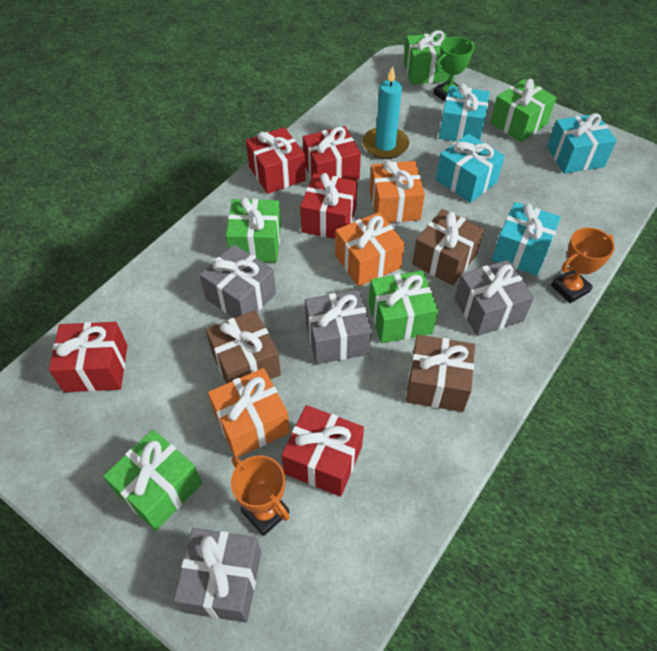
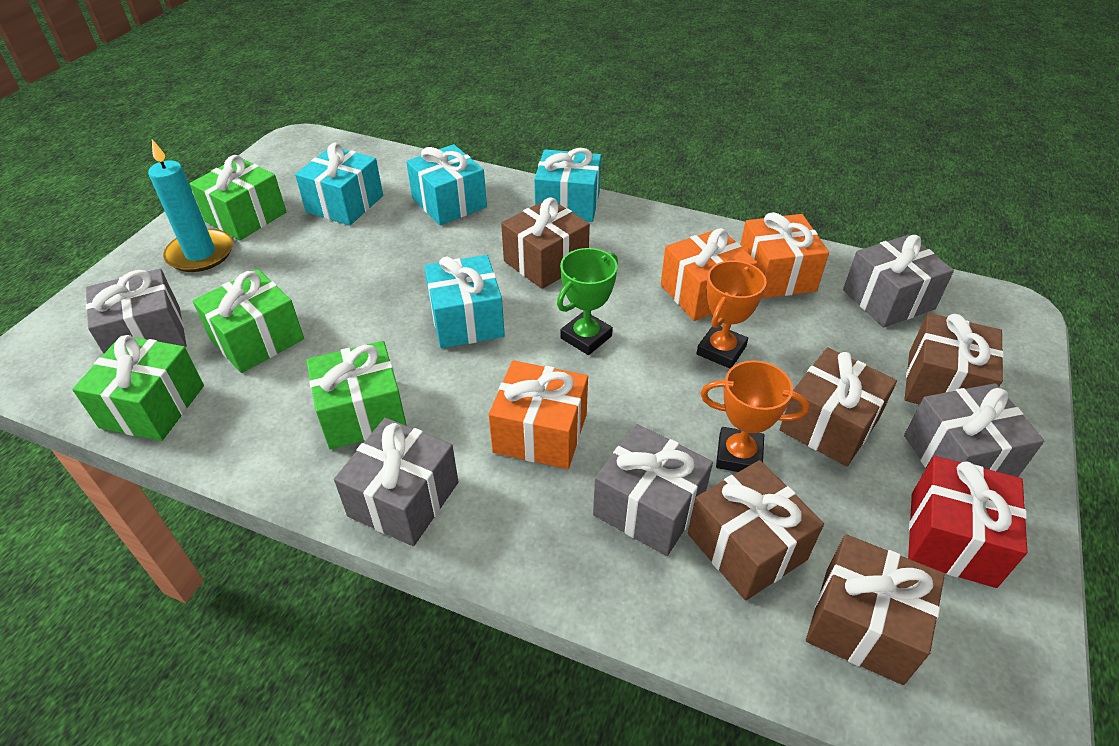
brown gift: [206,310,281,384] [406,335,475,412] [412,209,484,286] = 3 -> [501,197,590,289] [688,460,824,601] [779,347,897,466] [806,534,945,685] [904,313,1004,405] = 5
green gift: [103,430,202,531] [226,197,281,263] [369,270,438,343] [404,30,450,85] [490,79,556,142] = 5 -> [72,335,204,441] [190,155,286,240] [193,269,304,373] [306,341,407,450] = 4
grey gift: [173,528,261,623] [200,245,276,318] [305,290,372,364] [454,260,534,336] = 4 -> [86,268,187,354] [334,418,458,546] [593,424,713,556] [843,235,954,327] [904,383,1044,477] = 5
red gift: [49,322,128,392] [246,127,306,194] [281,405,364,497] [300,173,358,239] [303,126,361,181] = 5 -> [908,456,1027,588] = 1

